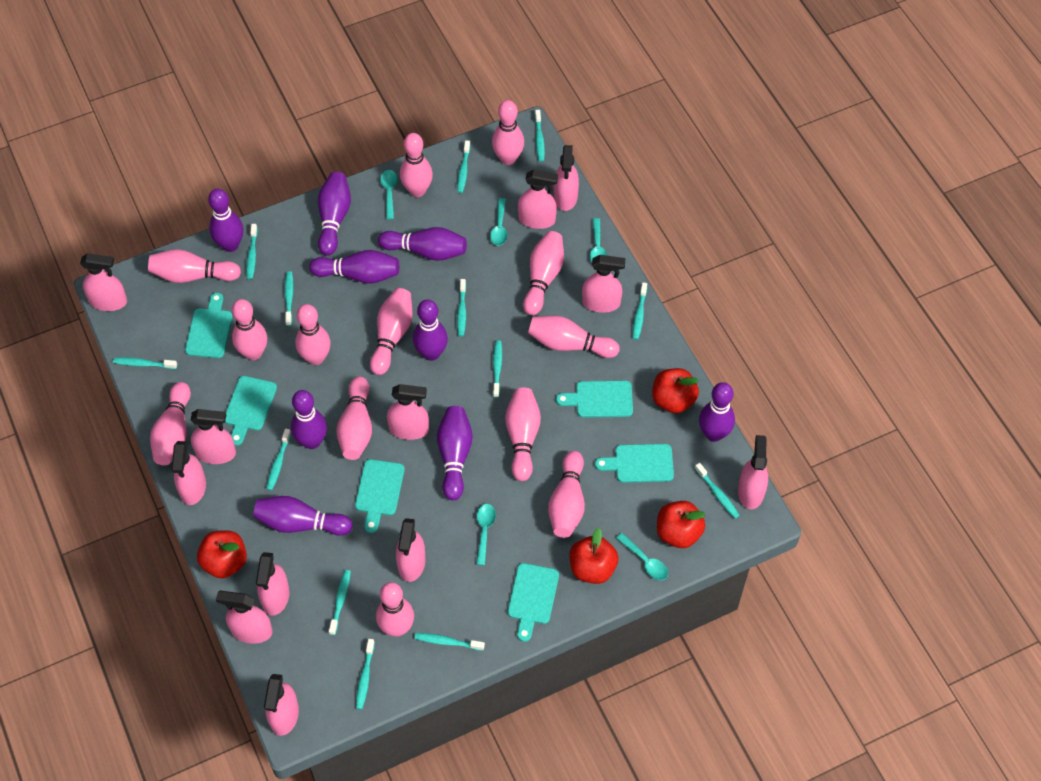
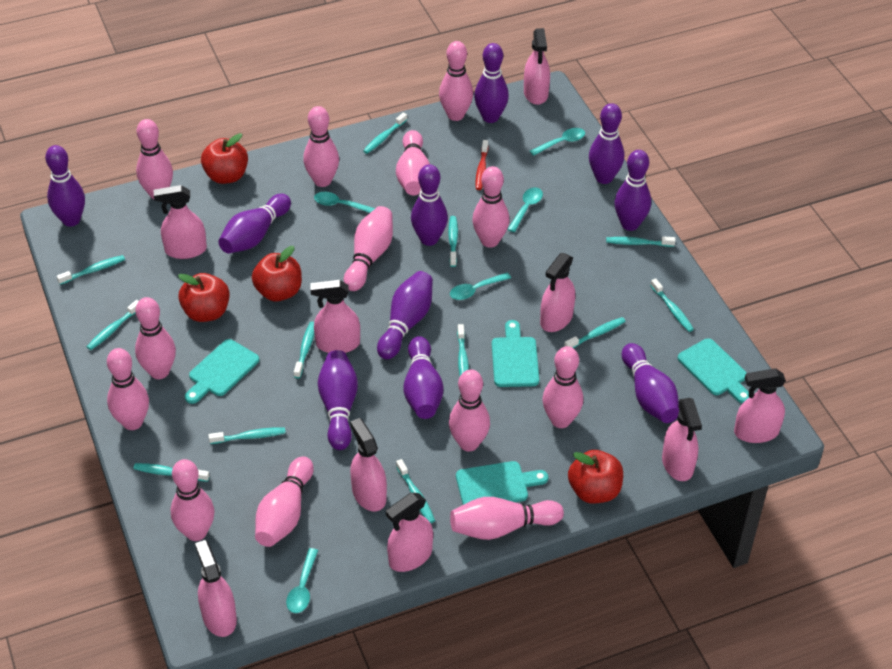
pink spray bottle: [80,253,127,311] [171,441,206,505] [191,409,236,464] [216,591,273,644] [256,552,290,616] [264,674,299,736] [387,384,429,440] [396,518,426,582] [518,170,558,229] [554,145,579,211] [582,255,625,313] [738,435,768,509] = 12 -> [154,185,207,259] [195,540,237,637] [311,280,360,353] [350,418,387,511] [386,492,433,572] [524,28,550,105] [540,253,575,332] [662,398,702,481] [734,368,786,443] = 9
purple bowling pin: [208,189,243,252] [253,496,353,536] [291,390,327,449] [309,250,399,284] [318,172,351,255] [378,227,467,261] [413,300,448,361] [437,406,473,500] [699,382,735,442] = 9 -> [45,145,85,227] [219,194,291,254] [318,350,358,450] [377,271,433,359] [404,336,444,419] [411,164,448,246] [474,43,509,123] [589,103,624,184] [614,150,651,231] [622,343,679,423] = 10
red toothbrush: none = 0 -> [475,140,488,190] = 1
turquoise cutting board: [185,292,232,358] [225,376,277,446] [355,459,405,533] [508,563,559,642] [556,381,633,418] [595,444,674,483] = 6 -> [185,339,259,404] [456,461,548,505] [492,320,539,387] [678,338,749,404] = 4
turquoise toothbrush: [113,357,177,369] [246,224,258,279] [266,429,291,491] [285,271,294,326] [329,570,351,635] [356,639,375,709] [415,633,485,651] [457,140,470,193] [457,279,466,336] [493,341,502,398] [535,110,545,161] [633,282,647,340] [695,463,740,519] = 13 -> [57,255,125,285] [87,300,138,350] [133,463,210,482] [208,427,286,444] [294,322,314,378] [363,112,407,154] [396,459,435,523] [448,216,458,267] [457,324,469,376] [564,317,626,348] [606,237,675,247] [650,278,694,332] = 12

